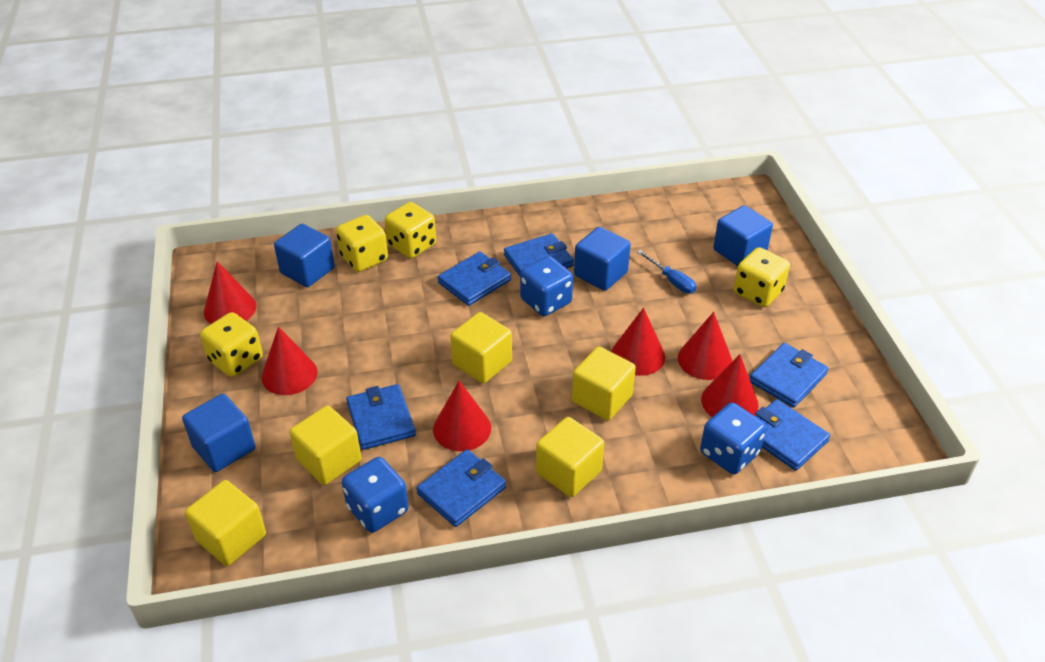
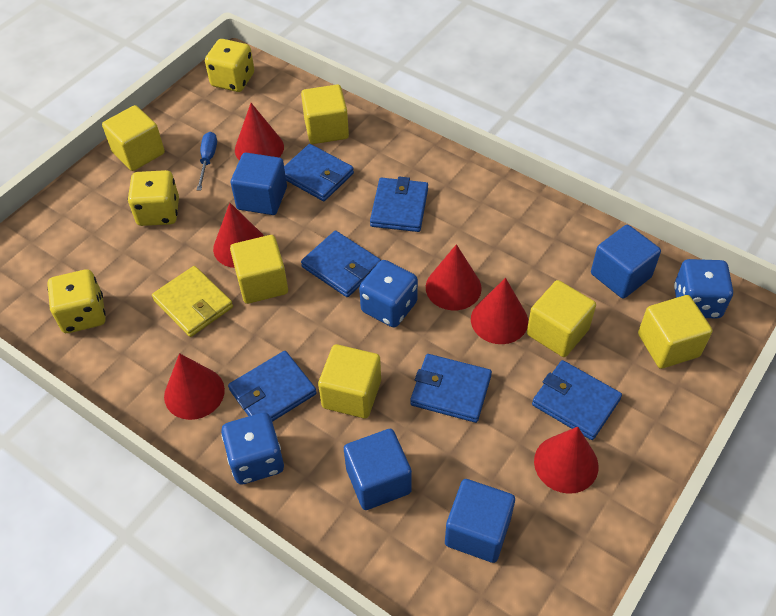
yellow cube: [185,480,266,566] [290,405,361,485] [450,312,512,383] [536,417,604,497] [572,346,636,420] = 5 -> [102,105,165,171] [230,235,288,304] [301,85,349,144] [318,344,381,419] [527,280,596,357] [638,295,712,369] = 6
yellow dice: [200,312,263,377] [336,215,388,272] [385,202,436,258] [734,247,790,307] = 4 -> [47,269,106,333] [128,170,179,226] [205,39,254,92] = 3
yellow wallet: none = 0 -> [152,266,233,337] = 1

